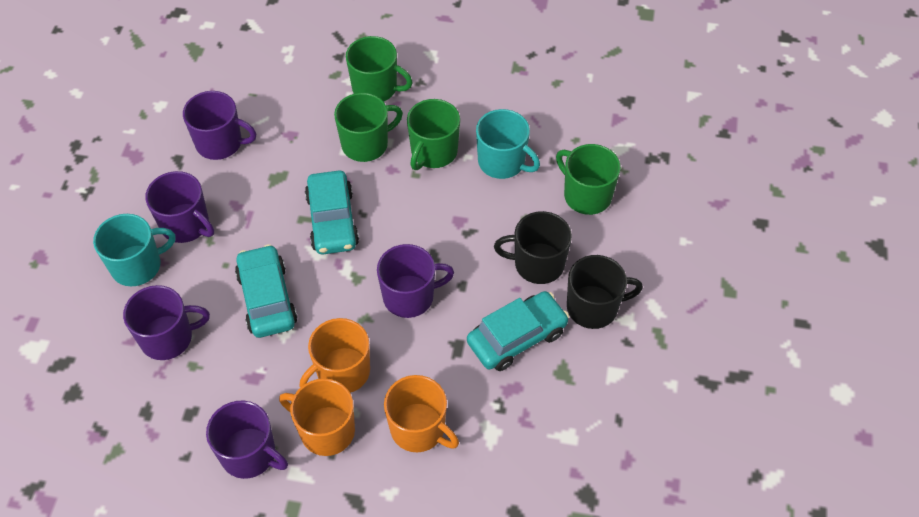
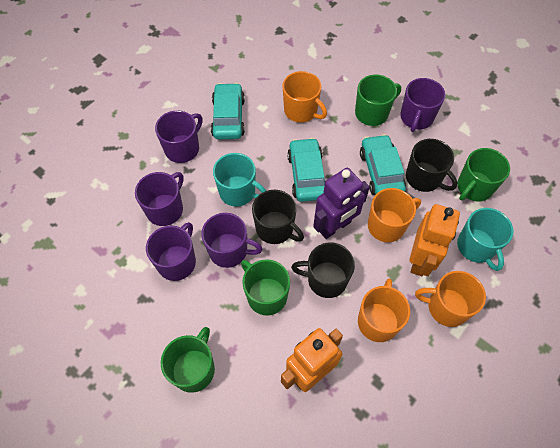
black mug: [494,211,572,284] [567,255,643,329] = 2 -> [252,190,304,244] [291,242,355,298] [406,139,457,192] = 3
orange mug: [279,378,355,456] [300,318,370,393] [384,375,459,452] = 3 -> [282,71,327,123] [358,278,410,342] [368,188,421,243] [415,271,486,327] = 4
orange robot: none = 0 -> [281,328,343,392] [410,204,460,276] = 2
purple robot: none = 0 -> [313,168,370,239] = 1

